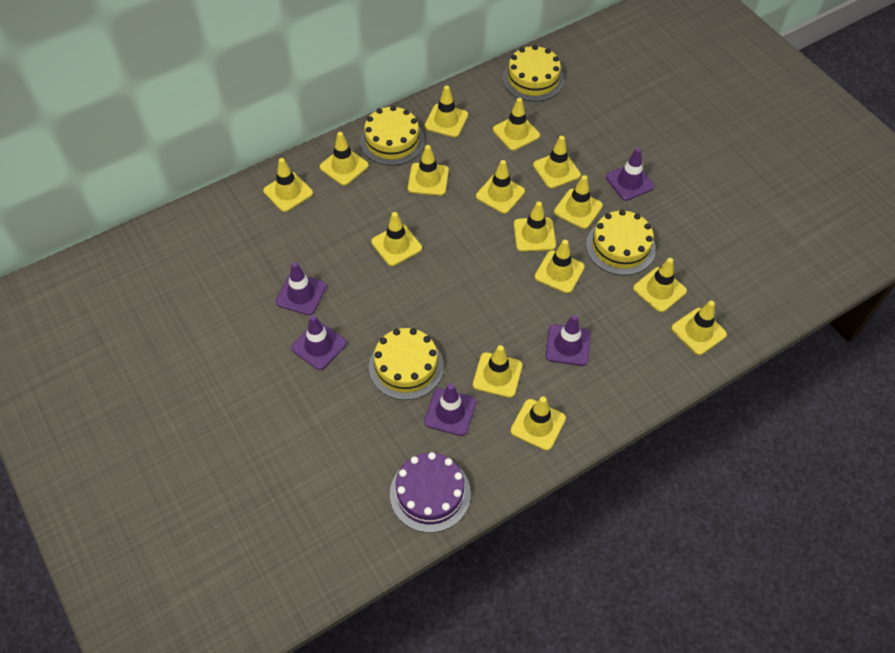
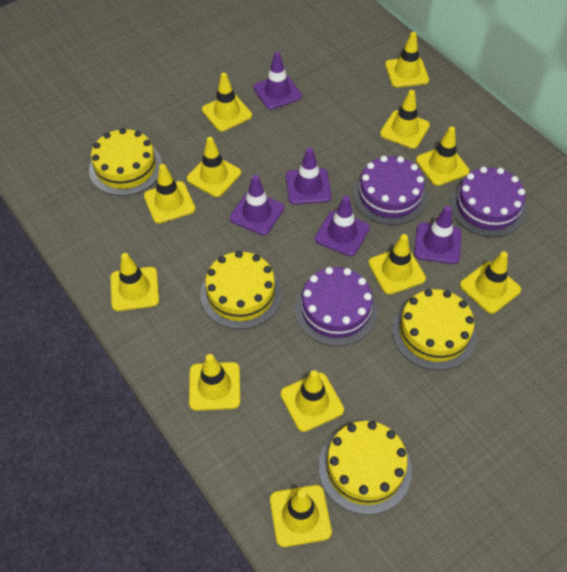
purple cake: [390,452,471,533] = 1 -> [295,267,377,346] [353,156,428,225] [450,167,526,237] = 3
yellow traffic cone: [263,158,313,212] [320,132,369,186] [371,212,422,266] [408,145,449,196] [424,86,468,137] [473,345,522,398] [476,160,525,214] [493,98,540,151] [510,396,566,451] [514,201,556,252] [533,136,581,188] [535,240,585,293] [554,175,603,229] [633,258,687,312] [671,301,727,355] = 15 -> [110,253,159,311] [144,164,195,224] [187,137,241,197] [189,354,240,411] [202,73,252,132] [270,485,332,547] [281,370,344,432] [368,234,426,295] [380,90,430,149] [385,32,429,87] [416,126,469,186] [460,251,521,314] = 12

